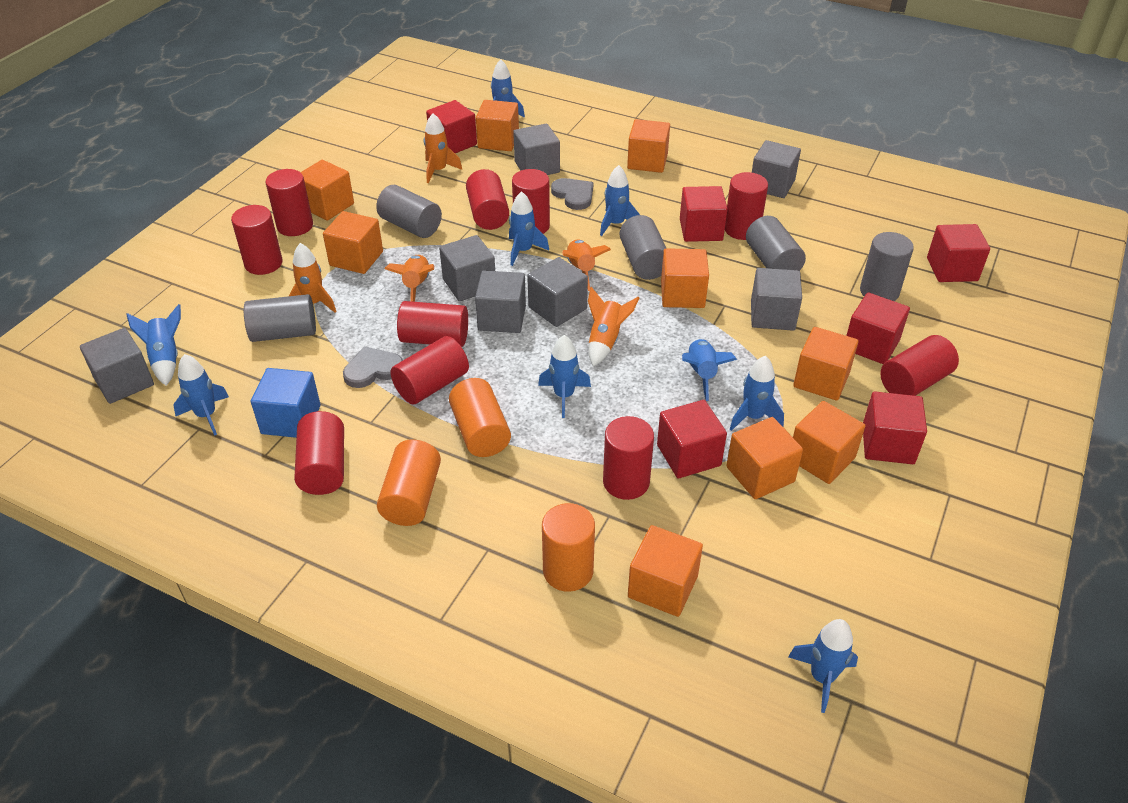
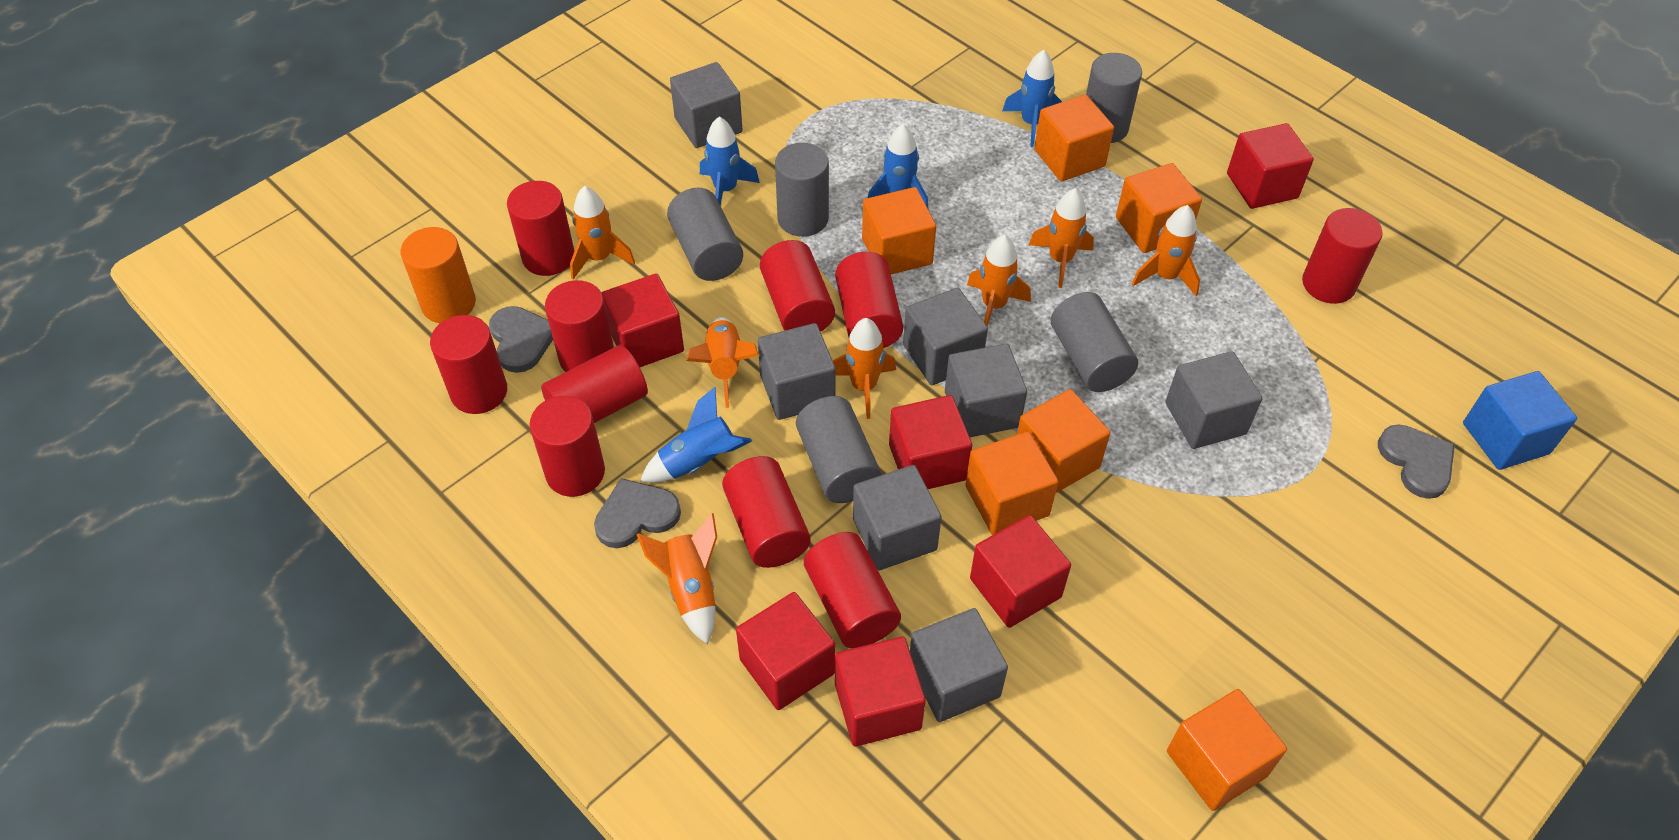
blue rocket: [126,304,181,385] [173,354,229,436] [491,59,525,118] [509,191,549,266] [538,335,591,418] [600,165,640,236] [682,339,737,401] [730,356,784,431] [788,619,858,713] = 9 -> [640,387,752,483] [700,117,760,206] [868,124,929,210] [1003,50,1062,147] = 4
grey heart: [343,346,403,388] [551,178,593,210] = 2 -> [489,306,553,373] [594,478,681,548] [1378,425,1455,499] = 3
orange cube: [301,160,354,221] [323,211,383,274] [476,100,519,151] [627,119,670,173] [628,525,703,617] [661,248,709,308] [726,417,803,499] [793,327,859,401] [793,401,865,484] = 9 -> [862,187,936,274] [966,432,1058,535] [1017,389,1110,493] [1034,94,1114,182] [1116,163,1202,253] [1167,689,1287,811] = 6
orange cylinder: [377,439,441,526] [449,378,511,457] [542,503,595,592] = 3 -> [401,227,476,323] = 1
orange rocket: [289,243,337,313] [385,255,434,302] [424,113,462,183] [562,240,611,291] [588,287,639,366] = 5 -> [570,186,635,280] [636,513,717,644] [687,317,759,408] [833,318,896,419] [967,235,1031,326] [1029,188,1094,288] [1132,205,1200,296] = 7

